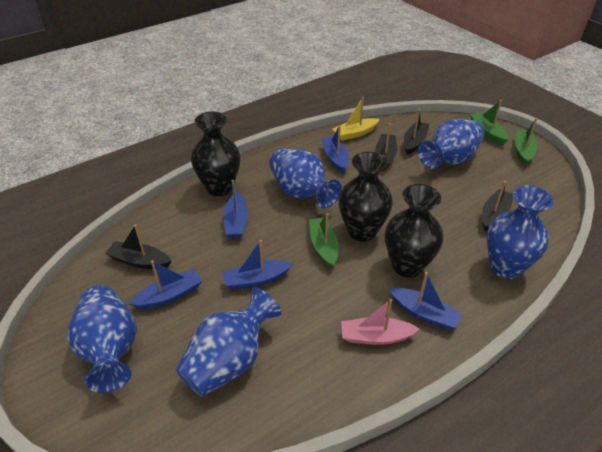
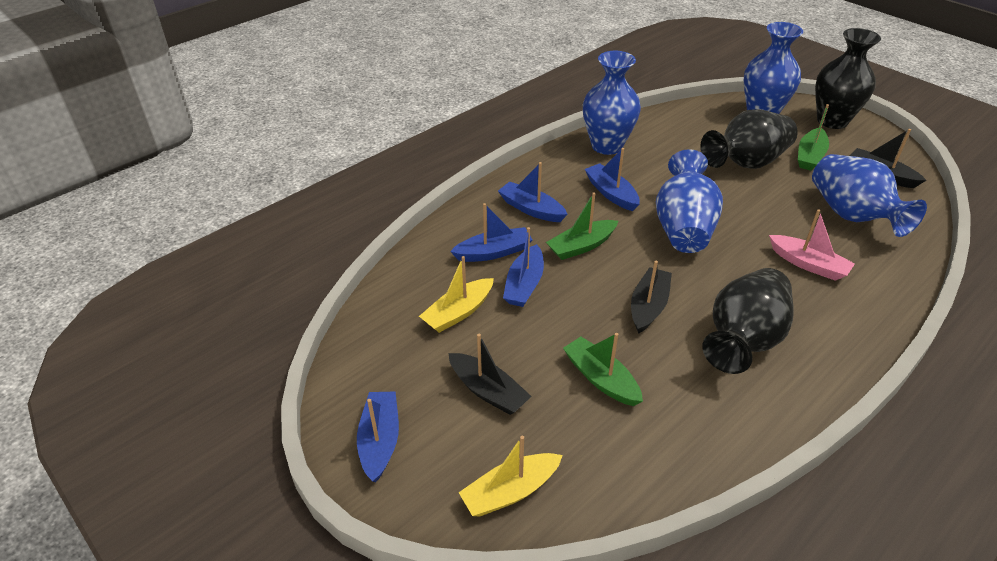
black boat: [105,224,172,269] [376,123,397,171] [404,109,430,155] [482,181,514,231] = 4 -> [448,334,531,415] [631,261,672,334] [849,129,926,188] = 3
blue vase: [67,285,137,393] [176,287,282,397] [269,148,341,208] [418,119,485,169] [487,185,554,279] = 5 -> [583,51,641,155] [656,149,723,253] [744,22,803,114] [812,154,927,237] = 4
yellow boat: [332,97,380,141] = 1 -> [419,256,494,333] [458,436,563,516] = 2

